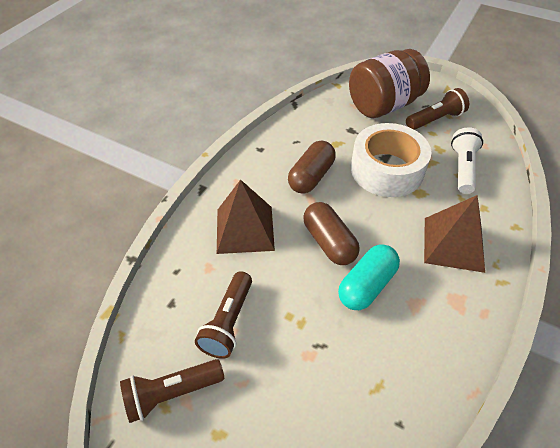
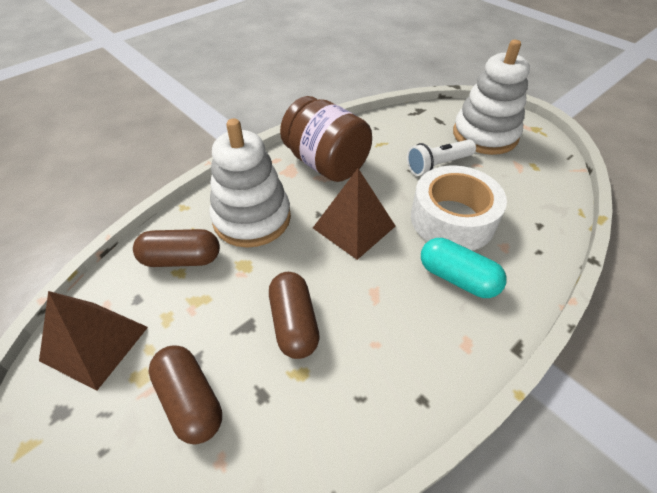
brown capsule: [288,141,336,194] [303,202,360,265] = 2 -> [133,229,220,267] [148,346,222,444] [269,272,320,359] = 3
brown flashlight: [120,359,224,423] [195,271,252,359] [406,88,469,130] = 3 -> none = 0
white stacking toy: none = 0 -> [209,118,291,248] [453,40,530,155] = 2

